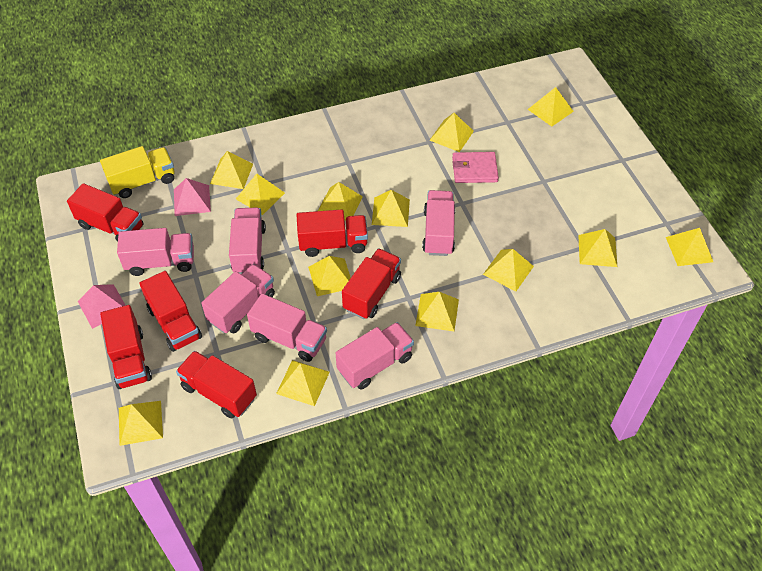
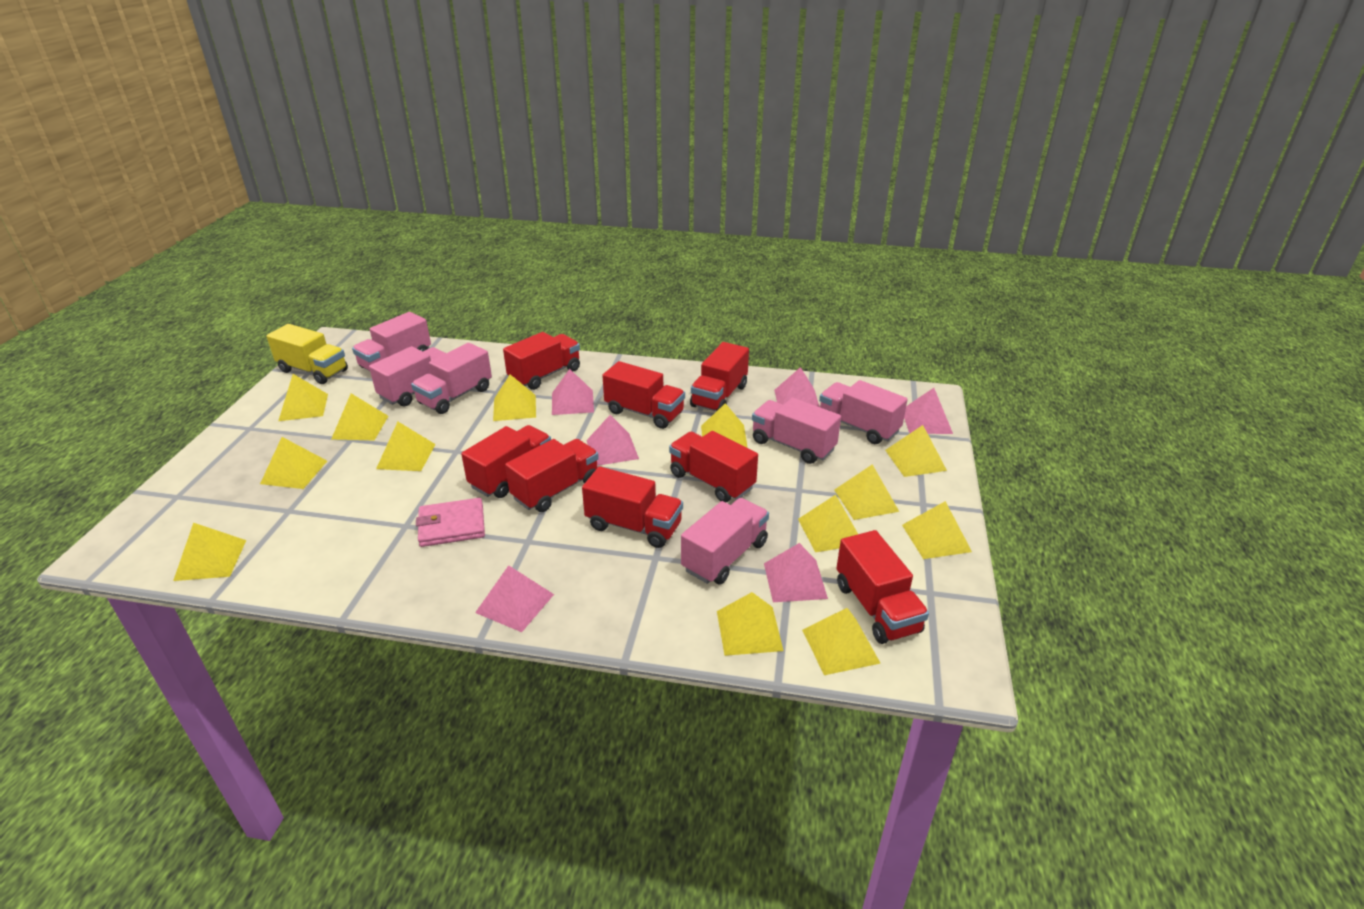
pink pyramid: [78,284,126,329] [174,178,211,216] = 2 -> [475,565,554,632] [552,369,594,415] [586,415,639,466] [764,543,828,602] [774,367,820,407] [904,388,953,434] = 6
red truck: [67,183,144,241] [100,305,152,389] [139,271,202,352] [176,351,257,419] [296,209,368,257] [342,248,401,319] = 6 -> [461,425,551,498] [503,332,580,390] [505,439,599,512] [582,467,683,548] [602,361,685,429] [669,431,758,502] [690,342,749,411] [837,530,929,644] = 8

